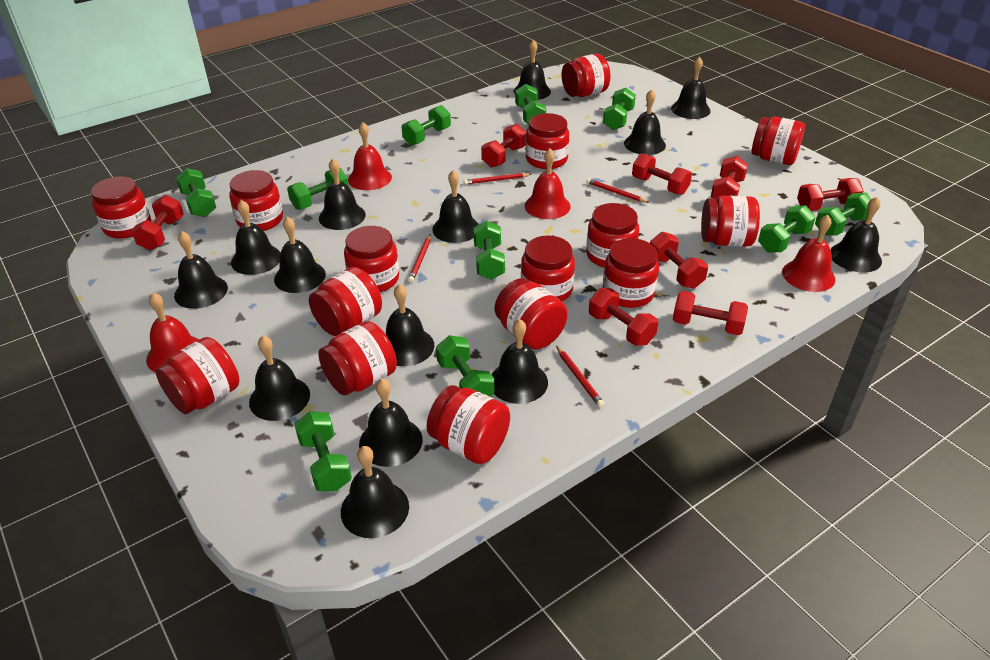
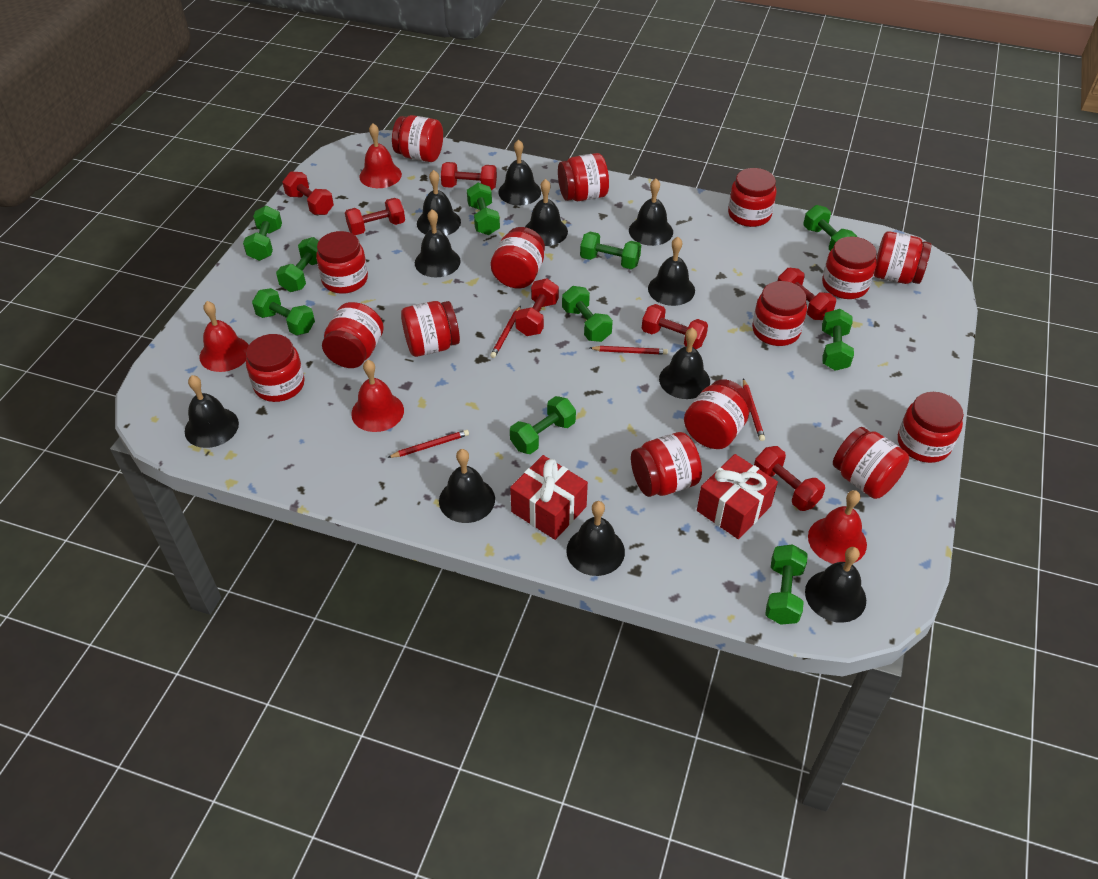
black bell: [174,231,228,309] [231,200,280,275] [249,335,310,421] [274,217,326,293] [319,159,366,230] [341,446,409,538] [359,378,423,467] [386,284,434,366] [432,170,479,243] [491,319,548,404] [514,40,551,100] [624,89,666,155] [671,56,711,119] [830,197,882,273] = 14 -> [185,375,239,448] [415,209,461,277] [417,170,461,236] [439,449,495,523] [498,139,541,205] [525,179,568,246] [566,501,625,576] [629,179,673,246] [648,237,695,306] [659,328,710,399] [805,547,866,623] = 11
red dumbbell: [132,195,184,250] [481,124,526,168] [589,288,658,346] [632,153,692,195] [650,232,708,288] [673,291,748,335] [711,156,748,199] [797,178,864,211] = 8 -> [282,171,334,215] [345,198,405,235] [441,162,497,190] [515,278,559,336] [642,304,708,349] [754,446,825,511] [778,268,836,320] = 7
red gift: none = 0 -> [510,455,588,540] [697,454,778,539] = 2

